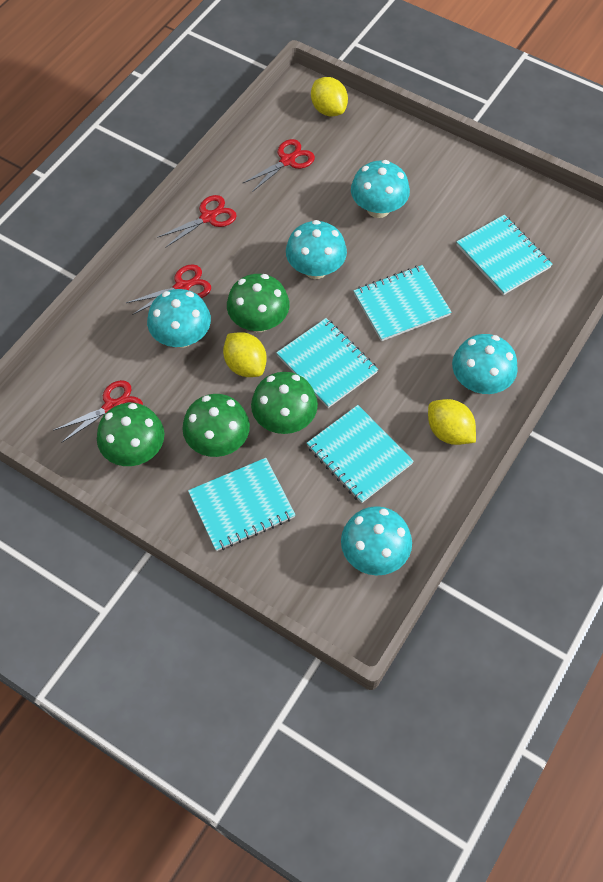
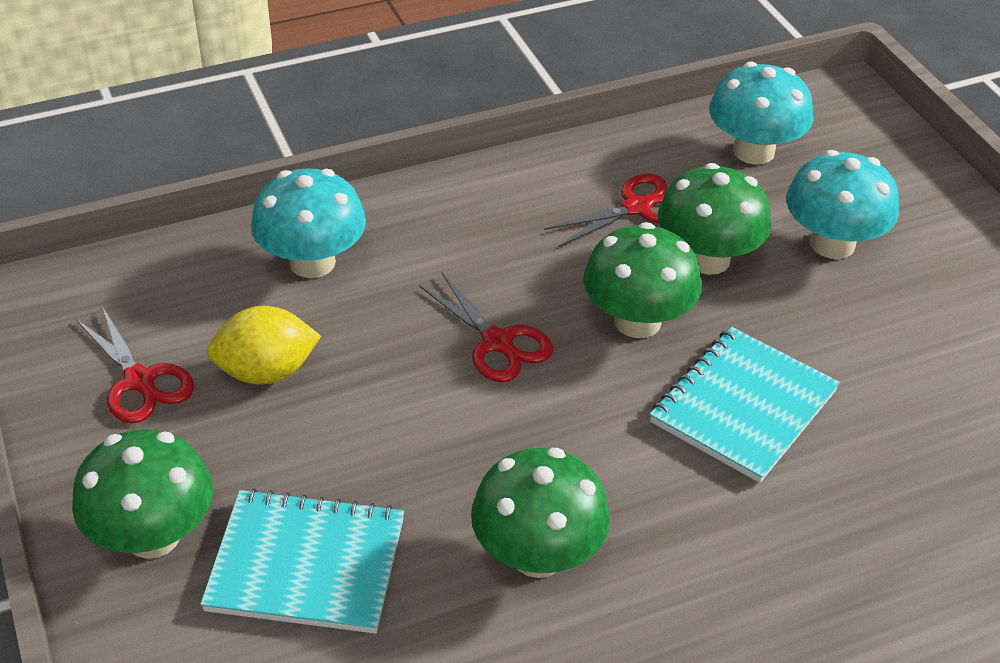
red scissors: [53,380,143,443] [126,264,211,315] [157,195,237,248] [243,139,315,192] = 4 -> [75,306,194,424] [419,273,553,382] [544,174,667,247] = 3
turquoise mushroom: [147,289,211,348] [286,220,347,279] [341,506,412,575] [351,160,410,218] [452,334,518,394] = 5 -> [251,169,366,278] [709,62,813,165] [786,150,899,259] = 3
turquoise notebook: [188,458,296,551] [276,318,378,408] [307,405,414,503] [353,265,452,341] [456,215,553,295] = 5 -> [200,488,404,634] [649,327,840,483] = 2
yellow lemon: [223,332,267,377] [311,77,348,116] [428,399,476,445] = 3 -> [207,306,321,385] = 1

